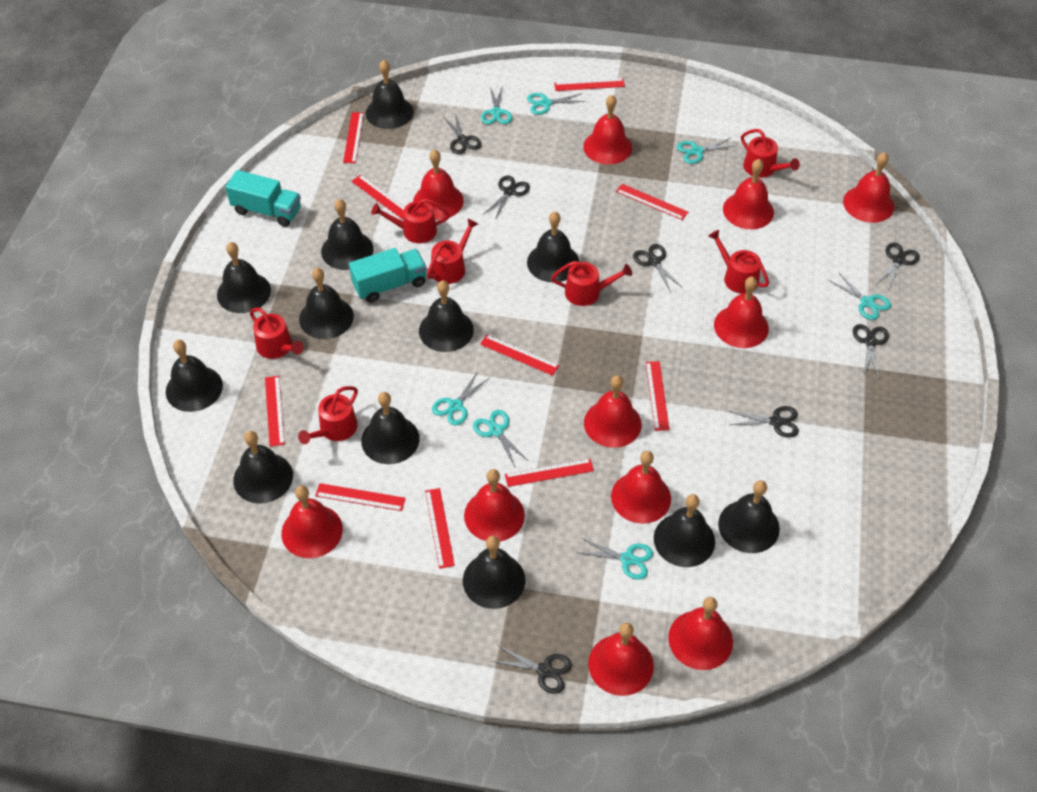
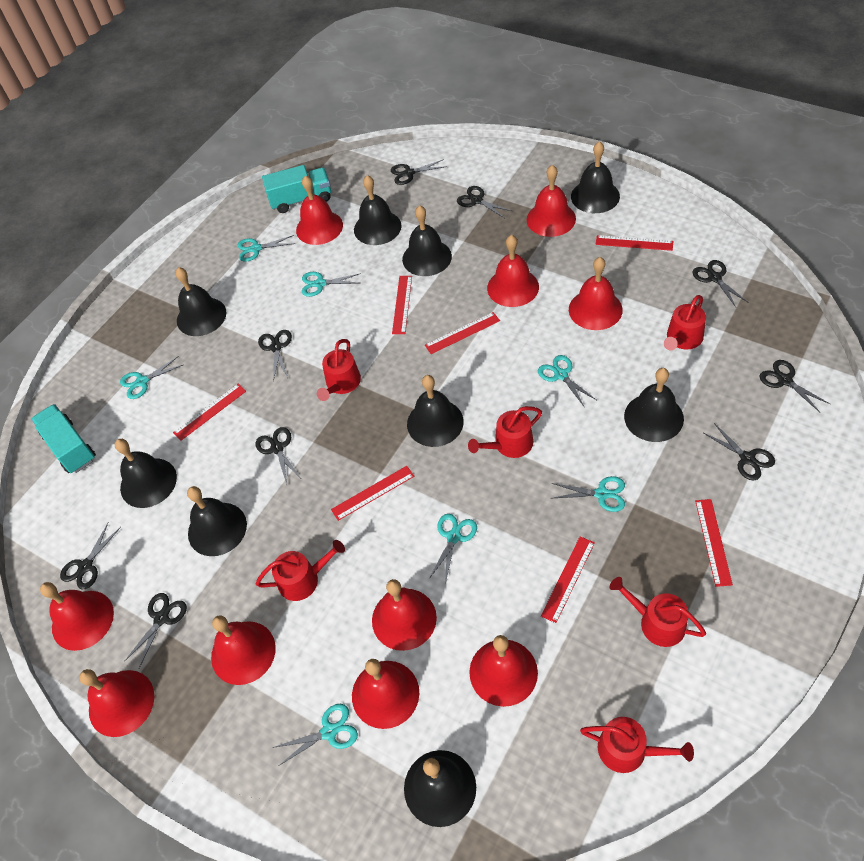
black bell: [166,340,223,412] [217,242,271,313] [233,431,293,504] [299,268,354,339] [321,199,373,270] [361,392,420,464] [366,60,413,129] [419,280,474,352] [463,536,525,609] [527,212,579,283] [654,494,715,567] [718,480,780,553] = 12 -> [115,439,177,508] [175,267,226,336] [187,486,247,556] [354,175,402,245] [402,205,452,276] [404,750,476,827] [407,375,464,447] [571,141,620,213] [624,368,684,442] = 9
black scissors: [444,113,482,154] [483,176,530,220] [492,645,572,694] [633,244,683,293] [729,406,799,438] [853,324,889,379] [877,242,920,289] = 7 -> [60,523,121,589] [124,593,187,668] [256,427,301,484] [258,330,292,382] [391,159,447,185] [457,186,512,218] [693,260,748,307] [704,423,775,480] [760,360,830,412] = 9
red bell: [281,485,343,558] [413,149,464,220] [464,469,525,542] [583,95,632,164] [584,375,642,448] [588,623,654,696] [611,451,671,524] [668,597,733,670] [714,277,769,348] [723,159,774,229] [843,152,894,223] = 11 -> [40,582,114,651] [79,669,154,737] [211,616,276,685] [296,176,343,245] [352,659,419,729] [372,579,437,651] [469,635,538,707] [487,235,539,307] [527,165,576,237] [569,257,623,330] = 10
red ruler: [265,376,285,447] [315,483,406,511] [343,112,364,163] [351,175,405,219] [425,488,455,569] [480,335,559,376] [505,459,594,487] [554,78,625,91] [616,184,688,220] [646,361,670,431] = 10 -> [173,384,246,440] [331,466,414,521] [392,276,412,334] [425,312,500,354] [541,536,595,623] [596,235,673,251] [695,499,733,587] = 7
red watering can: [250,307,304,359] [298,386,358,444] [371,199,450,243] [427,218,478,284] [551,261,632,306] [708,230,769,294] [741,129,800,178] = 7 -> [256,540,345,601] [317,339,361,401] [468,406,542,458] [580,717,694,773] [610,577,706,647] [664,295,706,350] = 6

